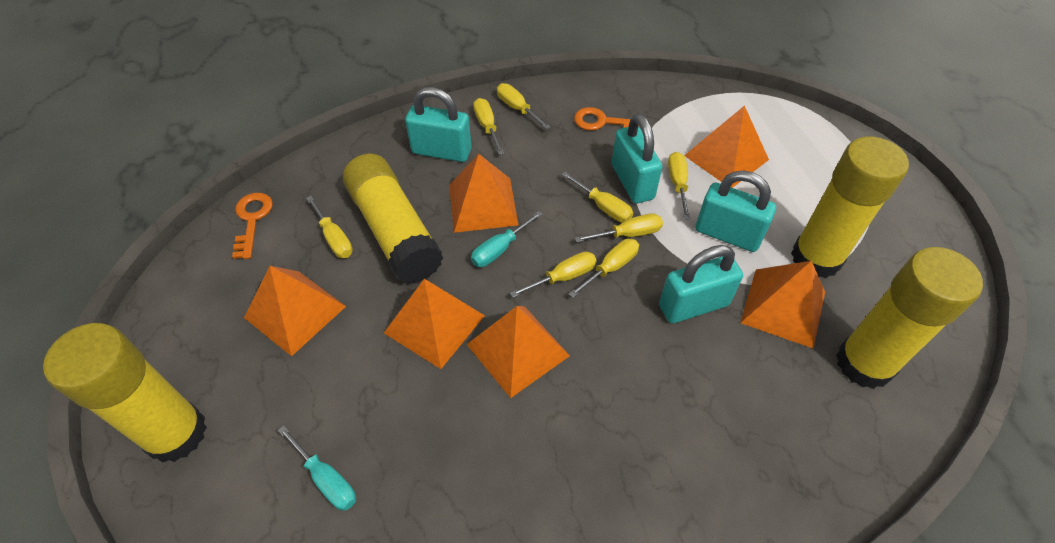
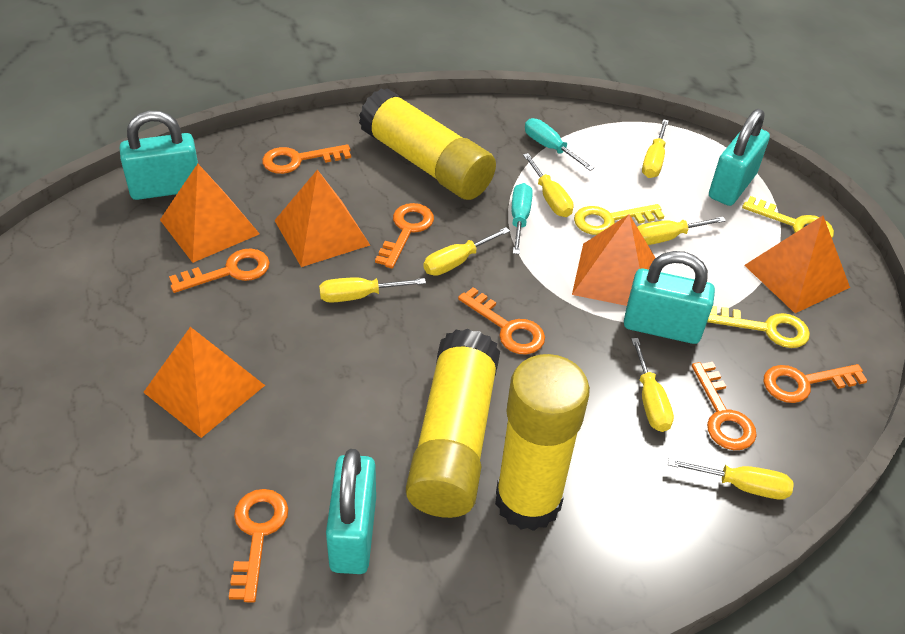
orange key: [232,193,273,259] [574,107,640,131] = 2 -> [169,248,270,293] [229,489,288,602] [262,144,351,174] [375,203,434,269] [458,287,545,355] [692,362,757,450] [763,364,868,403] = 7
orange pyramid: [244,266,346,356] [384,279,485,369] [449,154,518,233] [467,306,570,398] [684,105,769,188] [740,261,825,349] = 6 -> [143,327,265,438] [160,164,260,263] [274,170,370,267] [572,214,655,306] [744,216,850,313] = 5
yellow glue stick: [43,323,207,463] [343,154,443,284] [791,137,909,278] [836,247,983,389] = 4 -> [359,88,496,200] [406,329,500,518] [495,354,590,531] = 3
yellow key: none = 0 -> [574,204,664,235] [707,306,810,348] [742,196,834,238] = 3
yellow screwdriver: [306,196,353,258] [473,98,504,155] [497,83,551,129] [510,252,597,298] [561,172,633,222] [568,239,639,298] [575,213,663,243] [668,152,690,219] = 8 -> [319,277,426,303] [423,227,510,276] [523,153,573,217] [631,338,674,432] [637,217,726,245] [642,119,669,178] [668,458,794,500] = 7

